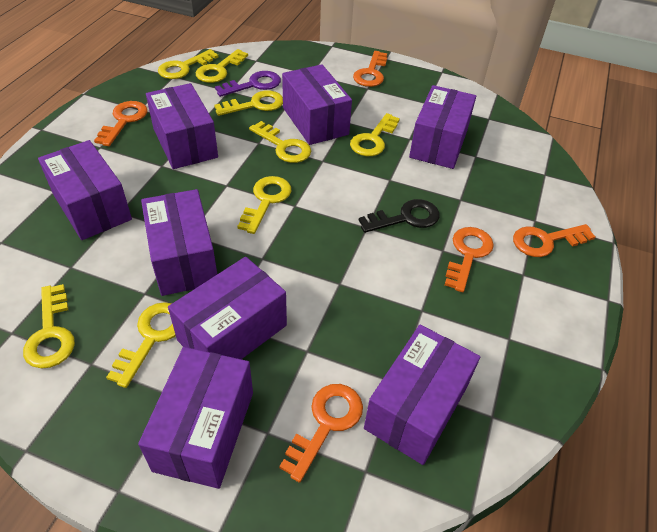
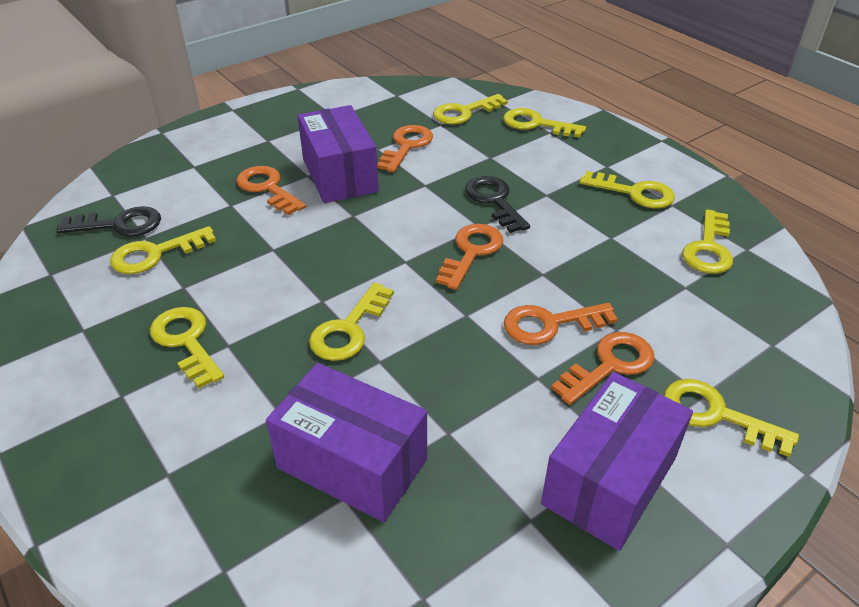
black key: [359,199,440,233] = 1 -> [56,206,161,236] [465,176,530,233] = 2
purple box: [38,140,132,240] [138,347,253,489] [141,189,217,296] [146,83,218,169] [168,257,287,359] [282,64,352,145] [364,325,480,465] [409,85,476,169] = 8 -> [266,363,427,522] [297,105,379,203] [541,372,693,551] = 3
purple key: [215,71,281,97] = 1 -> none = 0

